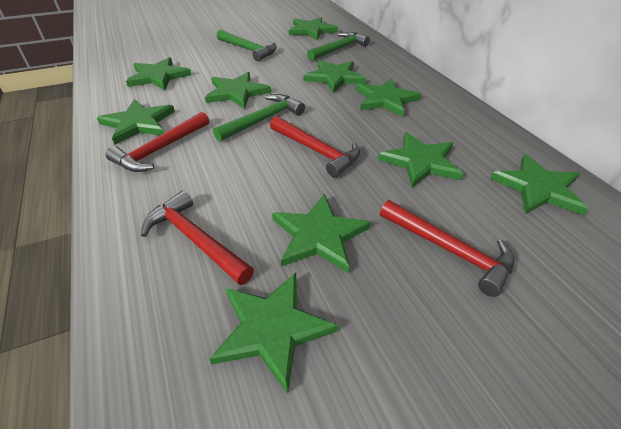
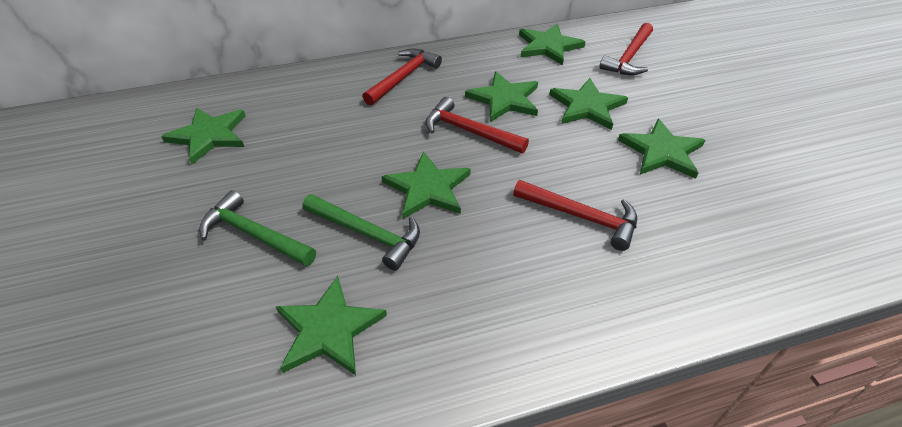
green hammer: [213,94,305,142] [217,29,277,61] [307,32,370,61] = 3 -> [199,190,316,266] [303,194,420,271] = 2
green star: [97,99,175,145] [126,57,192,90] [205,72,271,109] [209,273,339,394] [272,194,371,273] [289,17,338,40] [303,60,366,93] [356,78,421,117] [378,132,463,188] [490,154,588,215] = 10 -> [161,108,246,164] [275,276,387,375] [382,151,471,219] [465,71,538,122] [519,24,585,66] [549,78,628,130] [618,118,705,179] = 7

